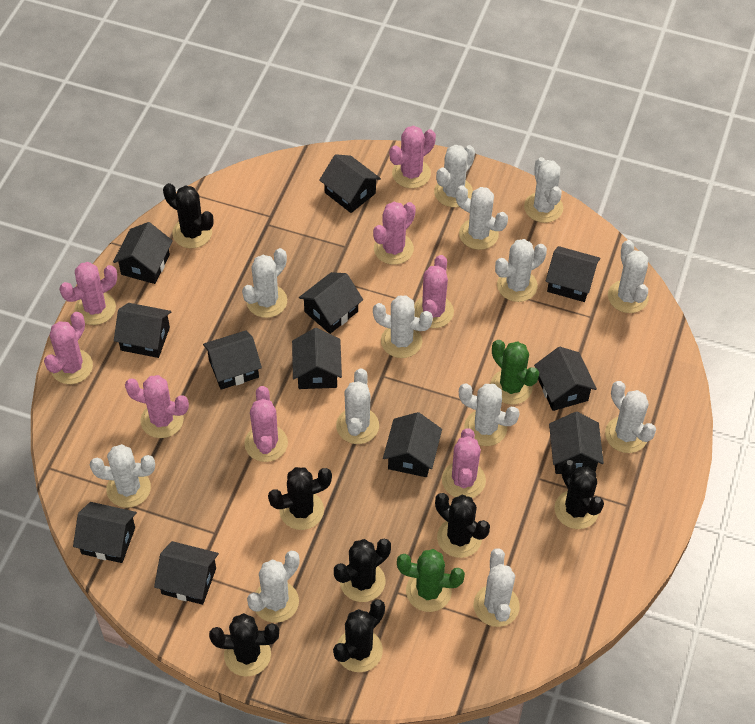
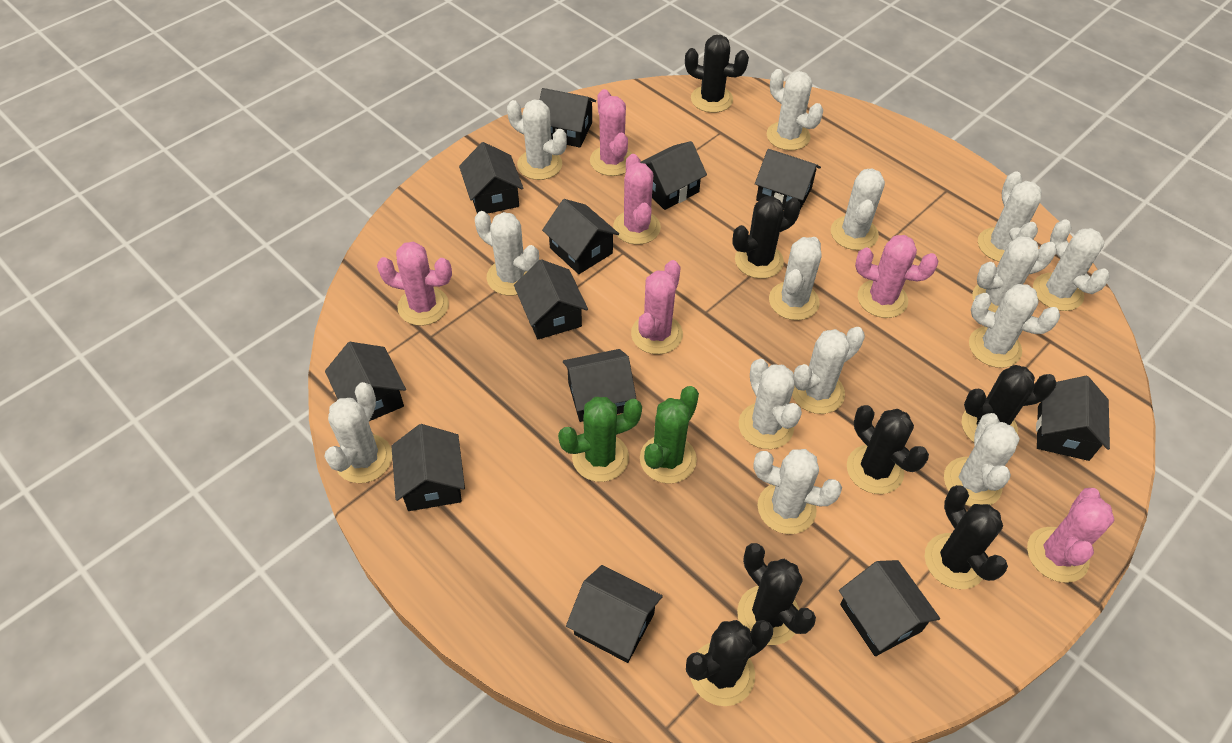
pink cactus: [44,312,93,384] [60,262,117,325] [125,375,189,438] [244,386,288,462] [373,202,416,265] [389,126,436,188] [414,255,454,328] [442,428,486,498] = 8 -> [377,241,452,326] [590,89,632,176] [613,154,661,245] [631,260,683,354] [855,235,938,318] [1027,488,1114,583] = 6
white cactus: [90,444,155,508] [242,248,287,318] [247,551,300,623] [336,368,379,444] [373,295,433,358] [434,145,475,207] [456,185,508,250] [459,384,520,446] [474,548,520,627] [495,239,547,302] [524,157,563,223] [605,381,656,453] [608,240,649,313] = 13 -> [324,382,392,483] [475,211,539,296] [507,99,567,180] [739,359,802,449] [753,449,842,534] [767,69,823,151] [769,237,821,320] [792,327,865,414] [831,168,885,250] [944,413,1020,506] [969,284,1060,368] [972,236,1057,312] [978,171,1042,262] [1033,219,1110,311] = 14

